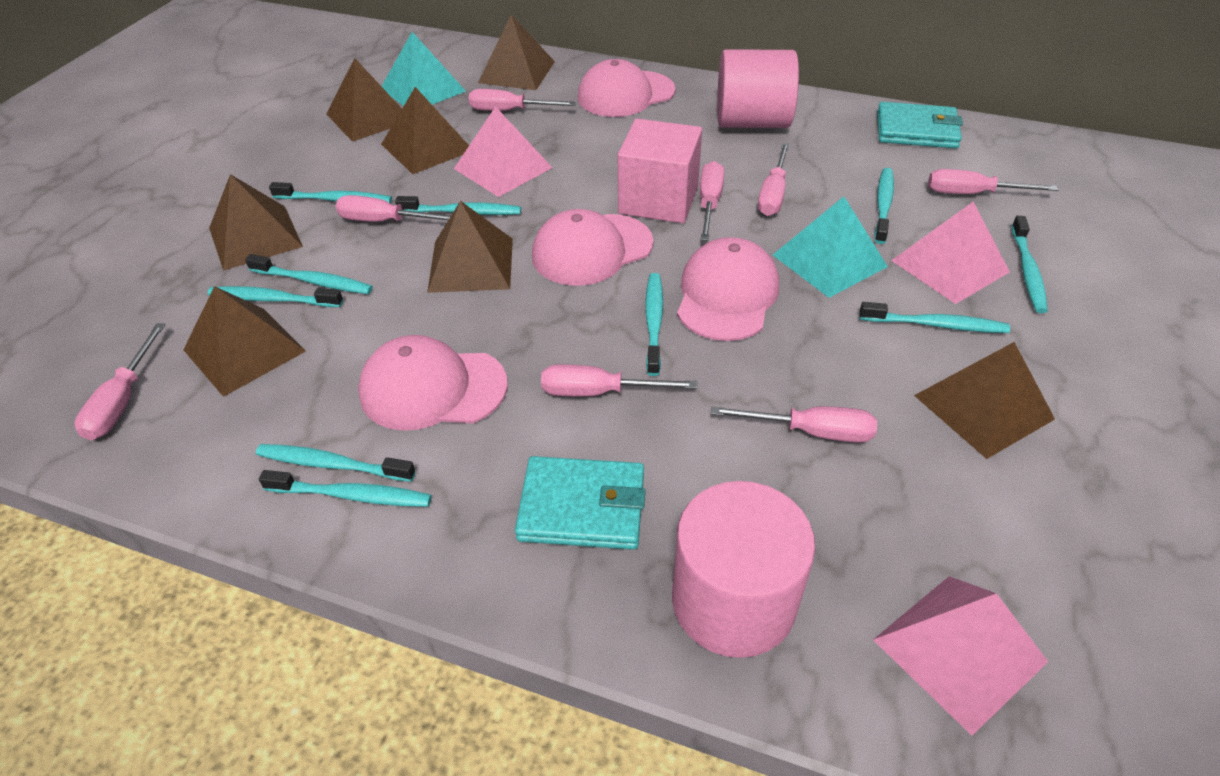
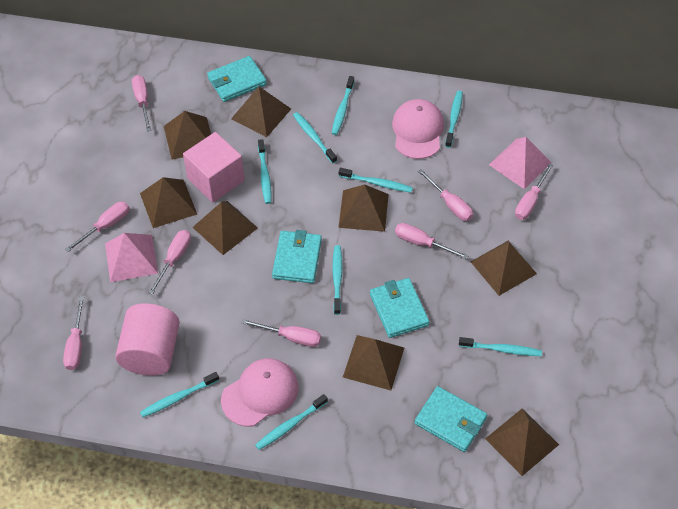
brown pyramid: [183,286,306,397] [209,174,303,271] [326,58,402,142] [381,87,469,174] [427,201,513,293] [478,15,555,90] [914,342,1055,459] = 7 -> [140,177,197,228] [164,111,211,160] [192,201,258,255] [231,87,291,137] [338,184,389,232] [343,335,404,390] [471,241,537,296] [485,408,559,476] = 8
pink cap: [358,335,508,431] [532,209,653,286] [578,59,675,117] [677,237,779,341] = 4 -> [221,358,298,427] [392,99,444,159] = 2
pink cylinder: [672,481,815,658] [717,49,799,128] = 2 -> [115,303,180,376] = 1
pink pyramid: [454,106,553,197] [873,576,1048,736] [891,202,1010,304] = 3 -> [105,233,158,282] [489,137,552,189] = 2
turquoise pyramid: [381,32,466,106] [773,197,888,298] = 2 -> none = 0
turquoise toothbrush: [208,286,343,307] [245,254,373,294] [256,444,415,482] [259,470,432,507] [269,182,392,203] [395,196,521,215] [645,273,663,376] [859,302,1010,333] [875,168,894,244] [1012,216,1048,313] = 10 -> [140,372,219,417] [255,394,328,450] [258,139,272,204] [293,112,337,163] [332,76,355,135] [332,245,343,315] [339,168,413,192] [445,91,463,148] [459,337,542,356] = 9
turquoise wallet: [515,456,646,550] [877,102,963,148] = 2 -> [207,56,267,102] [272,230,322,283] [370,278,429,338] [415,386,487,452] = 4

